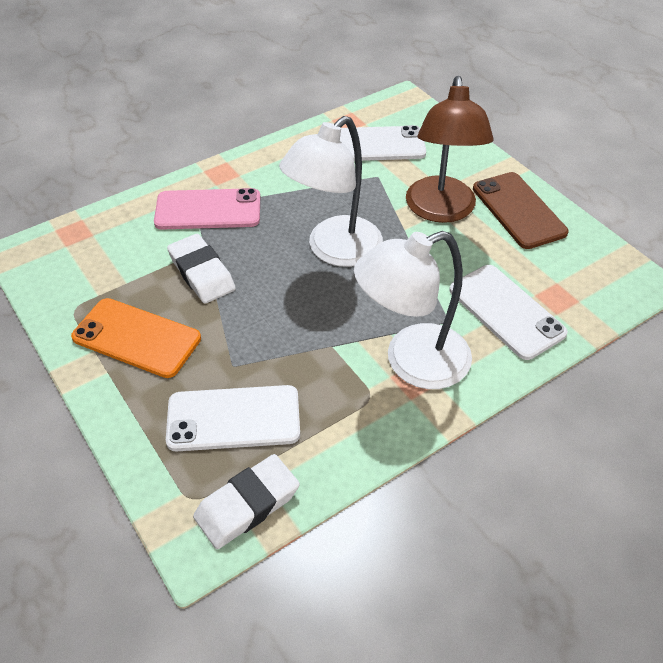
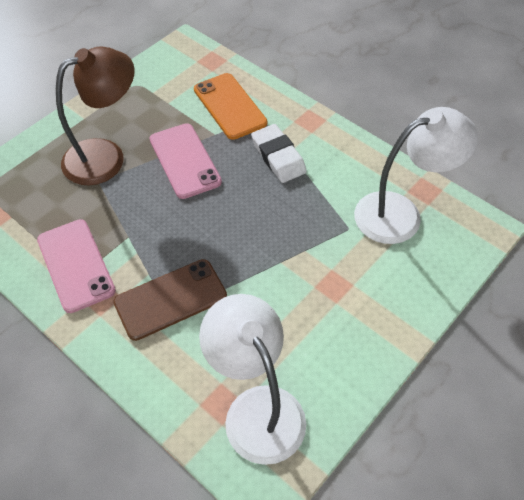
pink phone: [154,188,260,230] = 1 -> [37,219,116,313] [150,123,222,199] = 2
white eraser: [167,234,236,303] [193,454,300,549] = 2 -> [251,124,307,183] = 1
white phone: [166,385,300,452] [340,125,426,161] [449,265,568,360] = 3 -> none = 0

